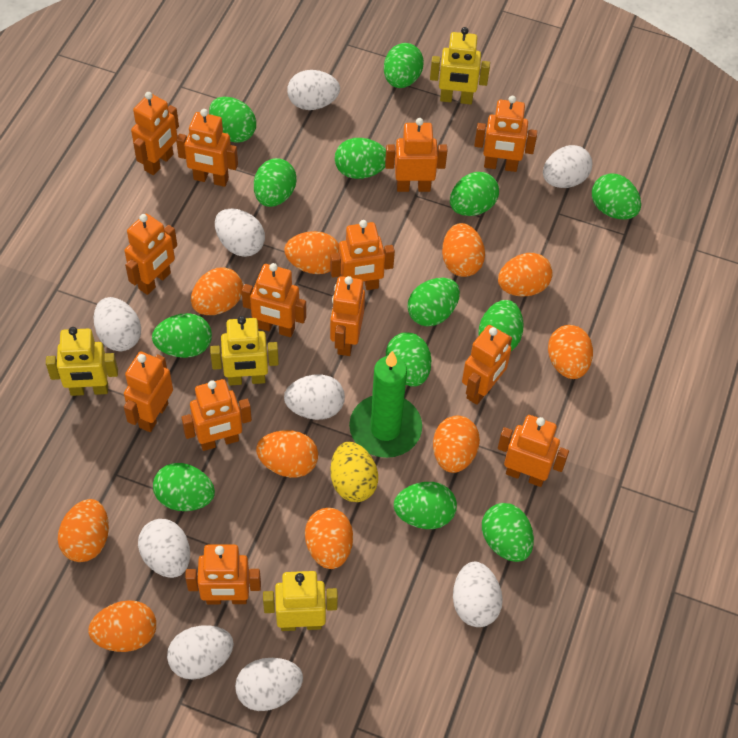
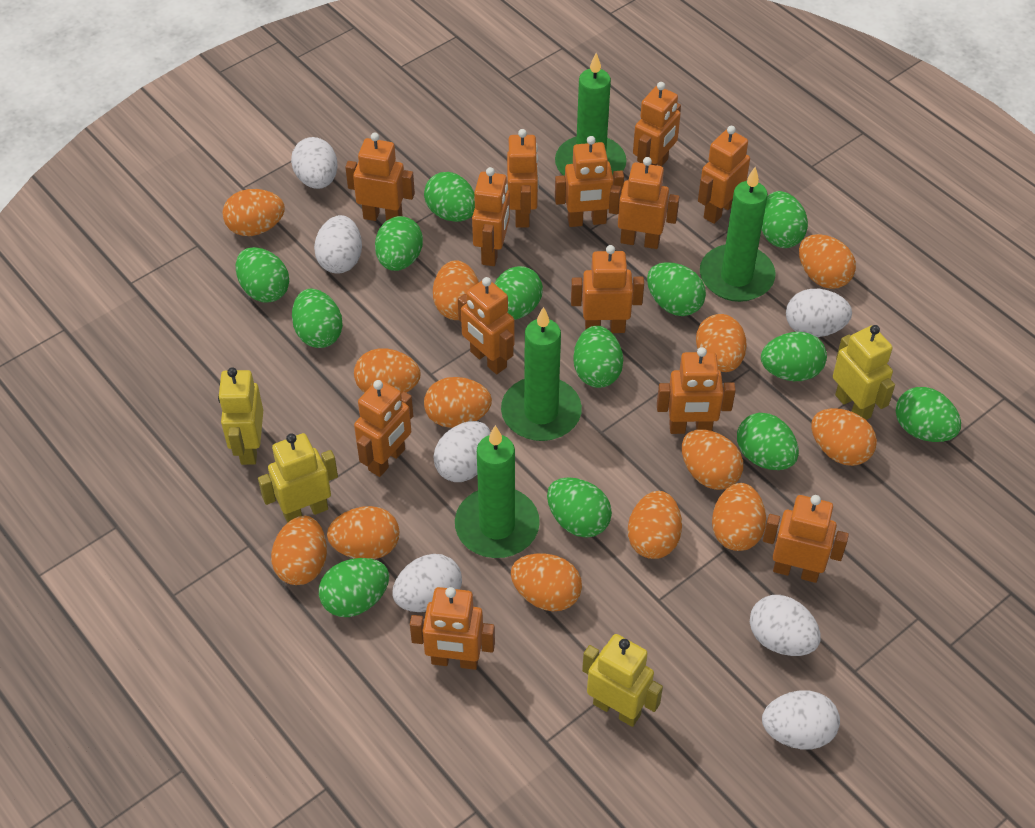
green candle: [349,351,422,458] = 1 -> [455,425,540,558] [501,307,582,441] [555,53,627,176] [700,167,775,302] = 4
orange egg: [58,499,109,562] [88,600,156,652] [191,267,243,315] [256,430,318,478] [284,231,339,274] [305,508,353,569] [433,416,480,473] [442,223,485,277] [498,253,553,297] [548,325,593,379] = 10 -> [223,189,285,236] [271,516,327,585] [327,506,400,559] [354,348,420,393] [424,377,492,428] [433,260,479,320] [511,553,582,611] [628,491,682,559] [682,429,743,490] [696,314,747,372] [712,483,766,551] [799,234,856,289] [811,408,877,466] = 13
white egg: [94,297,141,351] [138,519,190,578] [167,625,234,680] [215,208,265,257] [235,658,303,711] [284,374,345,420] [287,70,340,110] [453,562,503,627] [543,145,592,188] = 9 -> [291,137,338,189] [314,215,362,274] [392,554,462,612] [433,421,491,482] [750,595,821,656] [762,690,840,750] [786,289,852,337] = 7
yellow egg: [330,442,378,502] = 1 -> none = 0

